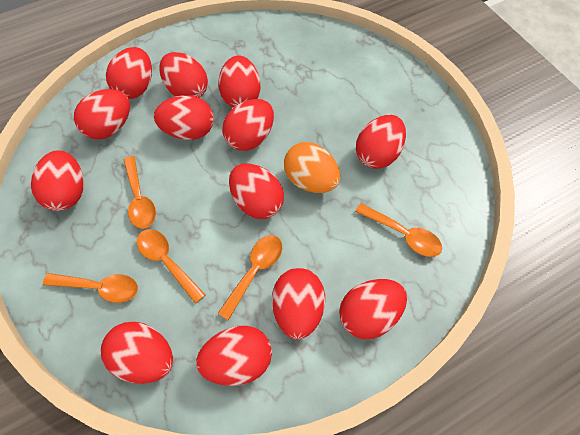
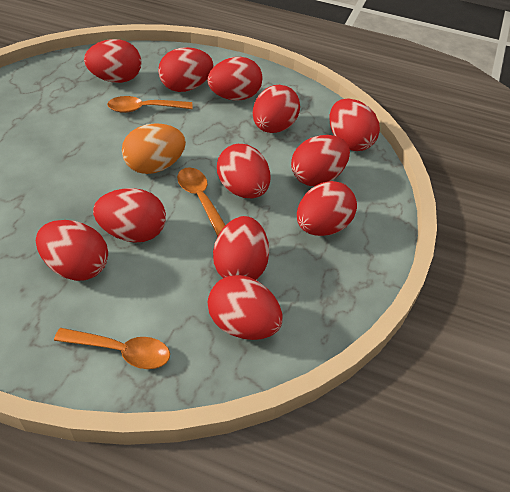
orange spoon: [43,273,138,303] [123,156,156,229] [137,229,206,304] [218,235,282,320] [355,203,442,257] = 5 -> [54,328,170,369] [107,96,193,113] [177,167,225,237] = 3
red egg: [31,150,84,211] [74,89,130,139] [101,322,173,384] [106,47,152,99] [154,95,214,140] [159,52,208,98] [196,326,272,386] [218,56,261,108] [222,99,274,151] [229,163,284,219] [272,268,325,339] [339,279,407,339] [356,115,406,169] = 13 -> [36,220,108,281] [84,39,142,83] [93,188,166,243] [158,47,213,92] [207,57,262,101] [208,275,282,340] [213,216,269,280] [217,144,270,198] [253,85,300,133] [291,135,350,186] [297,181,357,236] [330,99,380,151] = 12

